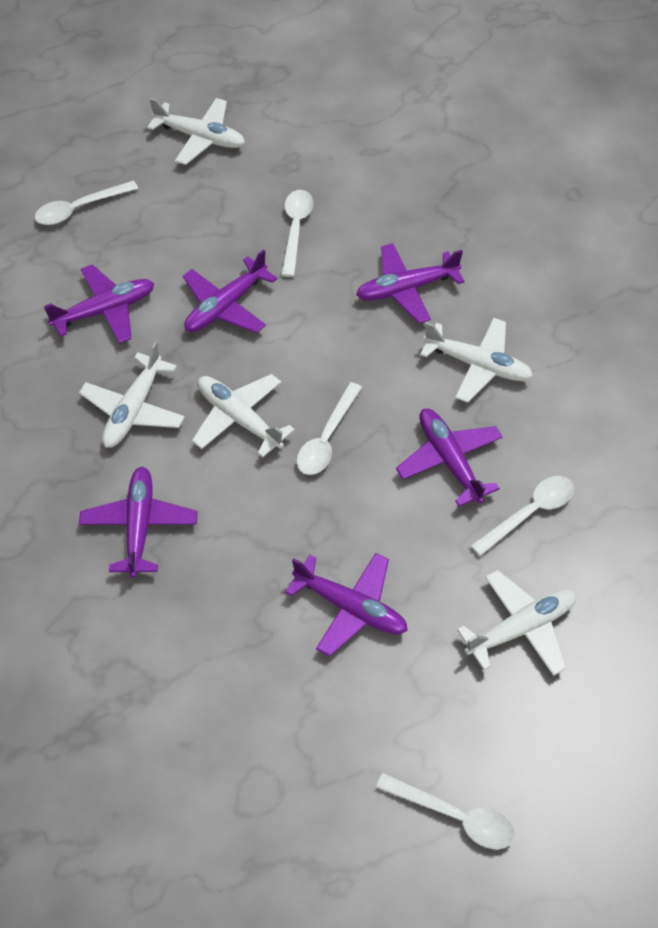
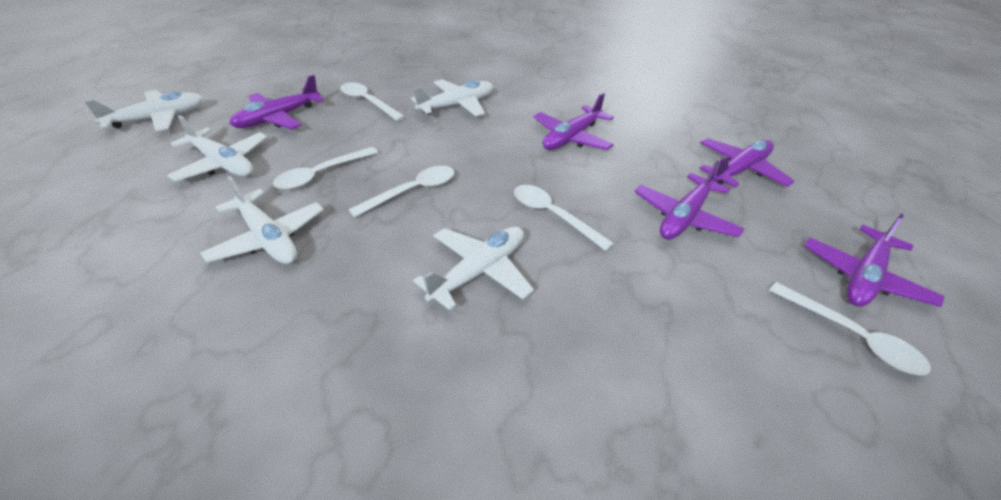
purple plane: [44,264,154,343] [79,466,198,578] [183,249,277,333] [285,553,408,657] [356,243,465,324] [396,408,503,507] = 6 -> [229,75,324,129] [533,93,614,150] [634,160,744,240] [699,138,794,187] [804,214,945,307] = 5

